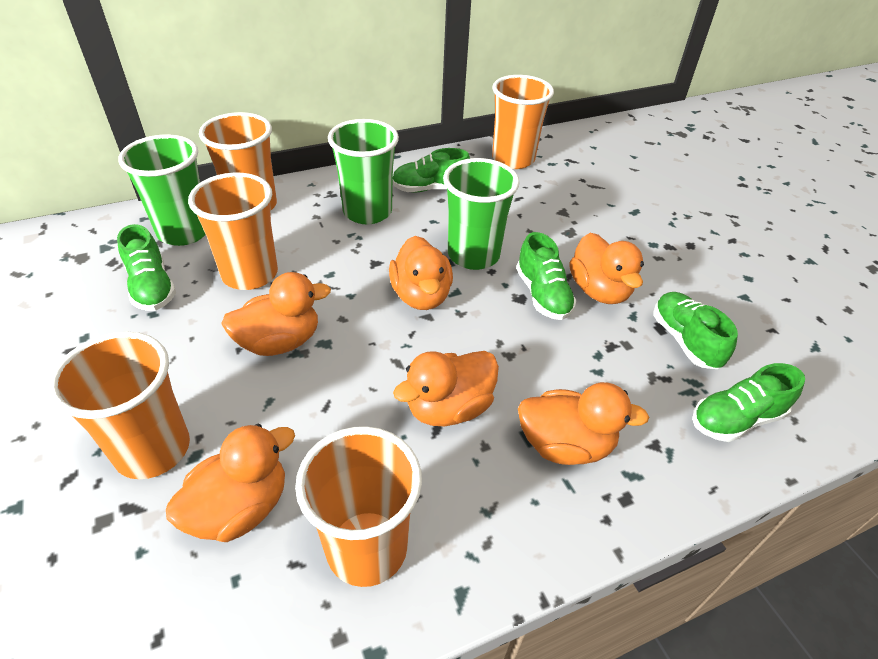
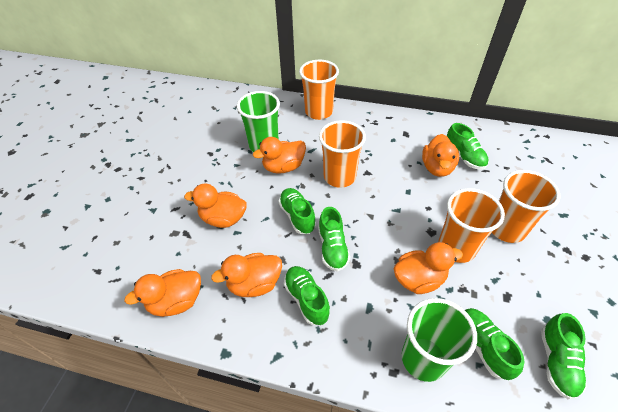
green cup: [118,134,206,246] [328,119,399,224] [443,158,520,270] = 3 -> [237,91,280,152] [402,298,477,382] = 2
green shoe: [117,224,176,311] [393,148,470,192] [516,232,577,320] [653,292,738,369] [692,363,805,442] = 5 -> [278,188,316,234] [284,266,330,325] [318,207,350,272] [447,123,489,170] [465,308,524,380] [541,313,587,399] = 6
orange cup: [49,332,190,479] [188,173,278,290] [199,112,277,211] [295,426,422,587] [492,75,554,169] = 5 -> [299,60,339,120] [319,120,366,188] [438,188,505,263] [492,170,561,243] = 4

